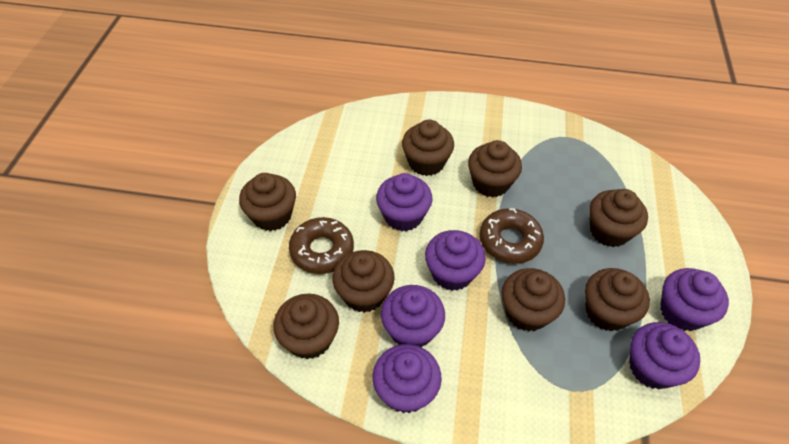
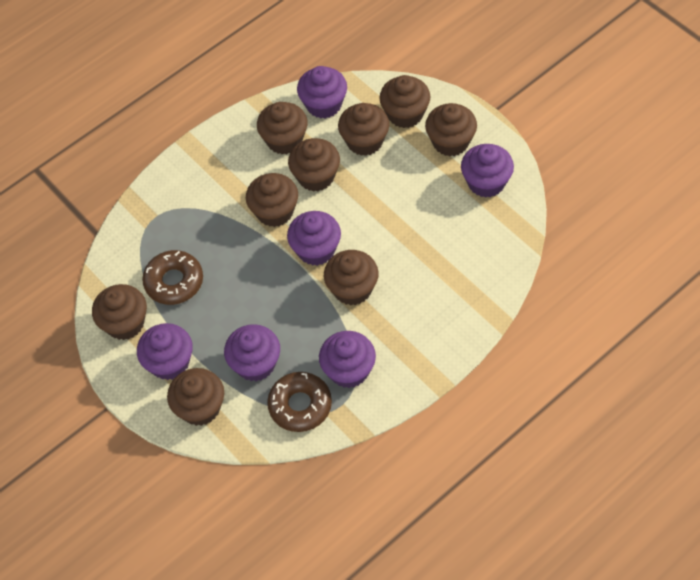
brown cupcake: [239,173,296,231] [273,294,339,359] [332,250,395,313] [402,119,454,176] [468,140,522,197] [502,268,565,332] [585,268,650,332] [590,189,648,247] = 8 -> [92,284,147,340] [167,368,224,426] [246,173,298,227] [257,102,308,155] [288,138,340,192] [324,250,379,306] [338,103,389,156] [379,75,430,128] [425,103,477,156] = 9

